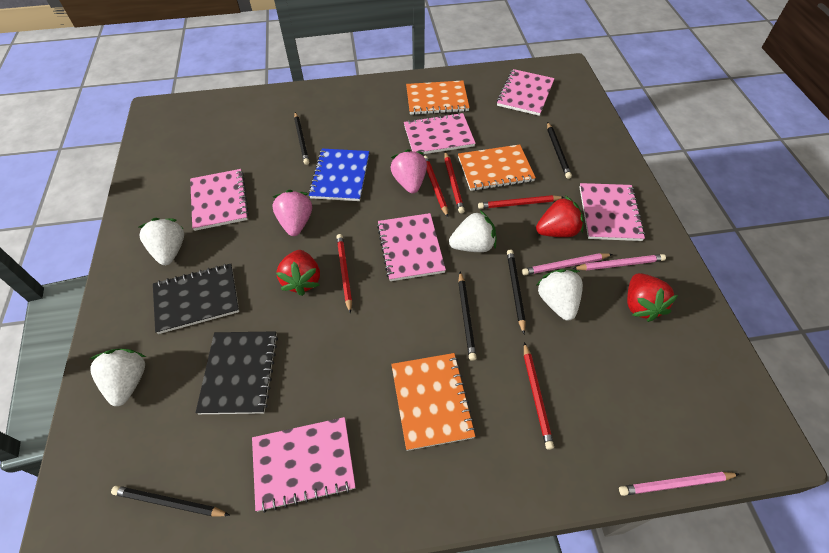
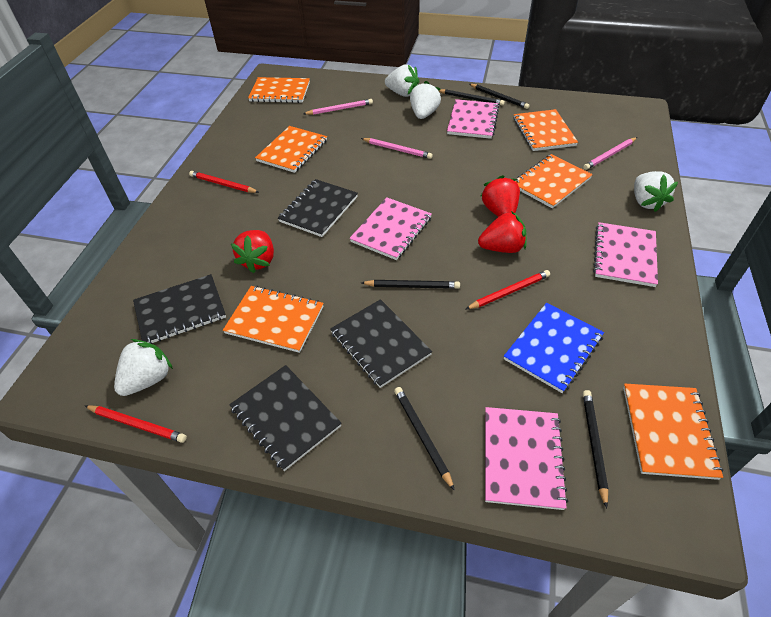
black notebook: [153,264,239,334] [196,331,278,414] = 2 -> [133,274,226,344] [229,365,342,471] [278,179,358,237] [330,299,432,388] = 4
orange notebook: [391,353,476,451] [406,80,470,115] [458,144,536,191] = 3 -> [223,286,324,353] [248,77,310,103] [255,126,327,173] [513,109,578,151] [515,154,593,208] [623,384,723,480] = 6
pink notebook: [190,169,249,231] [252,417,356,513] [377,213,446,281] [404,113,476,154] [496,69,555,116] [580,183,645,241] = 6 -> [349,197,432,260] [447,99,499,139] [485,407,568,510] [593,222,658,287] = 4
pink strawberry: [273,190,312,236] [390,149,427,193] = 2 -> none = 0
red pencil: [336,234,352,313] [423,156,448,217] [444,152,465,213] [478,195,564,209] [524,342,554,450] = 5 -> [85,405,187,443] [189,171,259,193] [465,270,550,310] = 3

